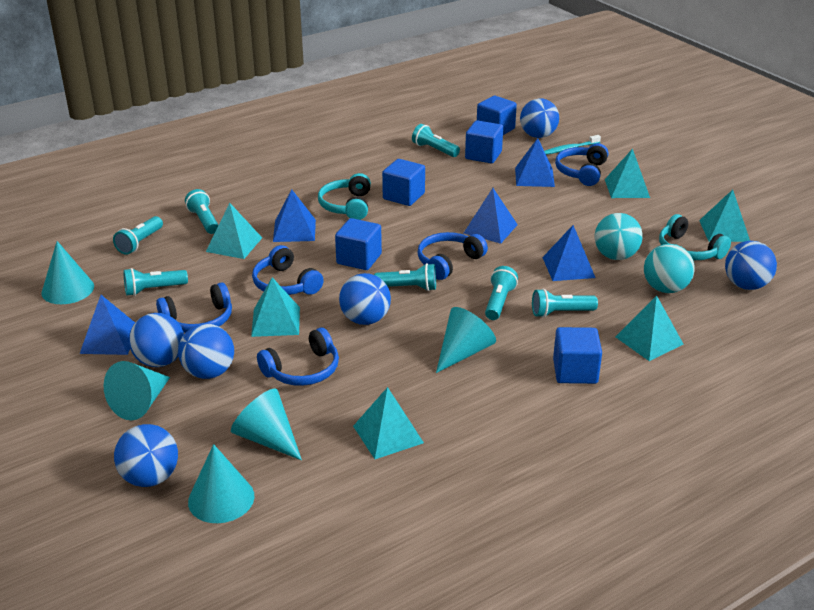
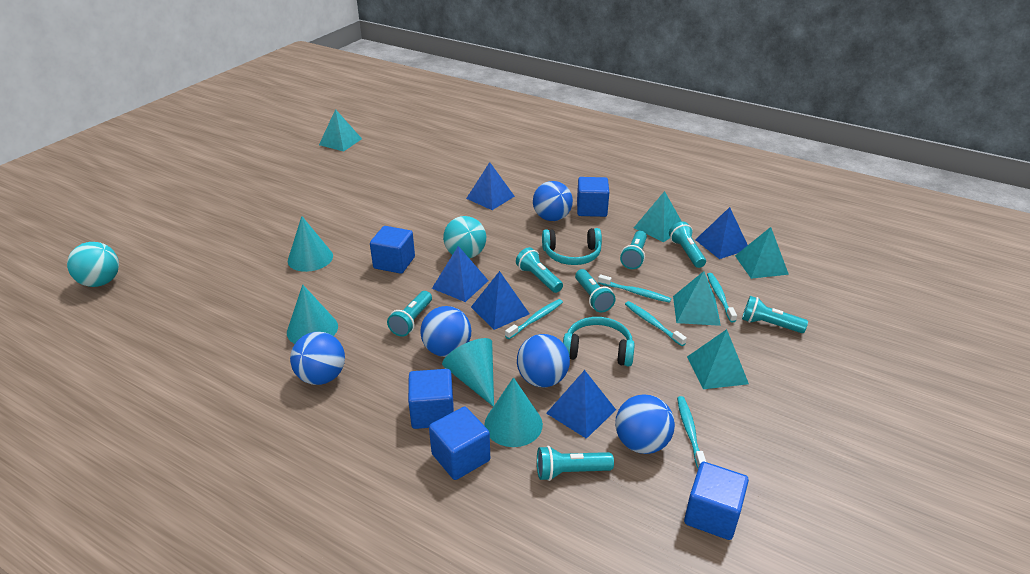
blue ball: [114,424,178,487] [129,313,184,367] [178,324,234,379] [339,273,391,325] [520,98,559,138] [725,241,777,290] = 6 -> [290,332,345,385] [420,306,471,357] [517,334,570,387] [533,181,573,221] [615,394,675,454] = 5
blue headphones: [156,282,232,333] [252,245,324,295] [257,327,339,386] [417,232,488,280] [555,143,609,186] = 5 -> none = 0
turquoise cone: [41,241,94,304] [104,361,170,420] [188,444,255,523] [231,388,302,460] [436,307,496,373] = 5 -> [287,285,338,344] [288,216,333,272] [442,338,494,406] [484,377,543,447] = 4
turquoise pyramid: [206,203,262,259] [251,277,300,337] [353,387,424,459] [605,148,650,198] [615,296,684,361] [699,190,750,242] = 6 -> [319,109,362,152] [634,191,682,242] [673,271,721,326] [687,329,749,389] [735,227,789,279] = 5
turquoise toothbrush: [544,135,601,155] = 1 -> [505,299,563,339] [598,274,671,303] [625,301,687,346] [677,396,706,468] [707,273,737,322] = 5

